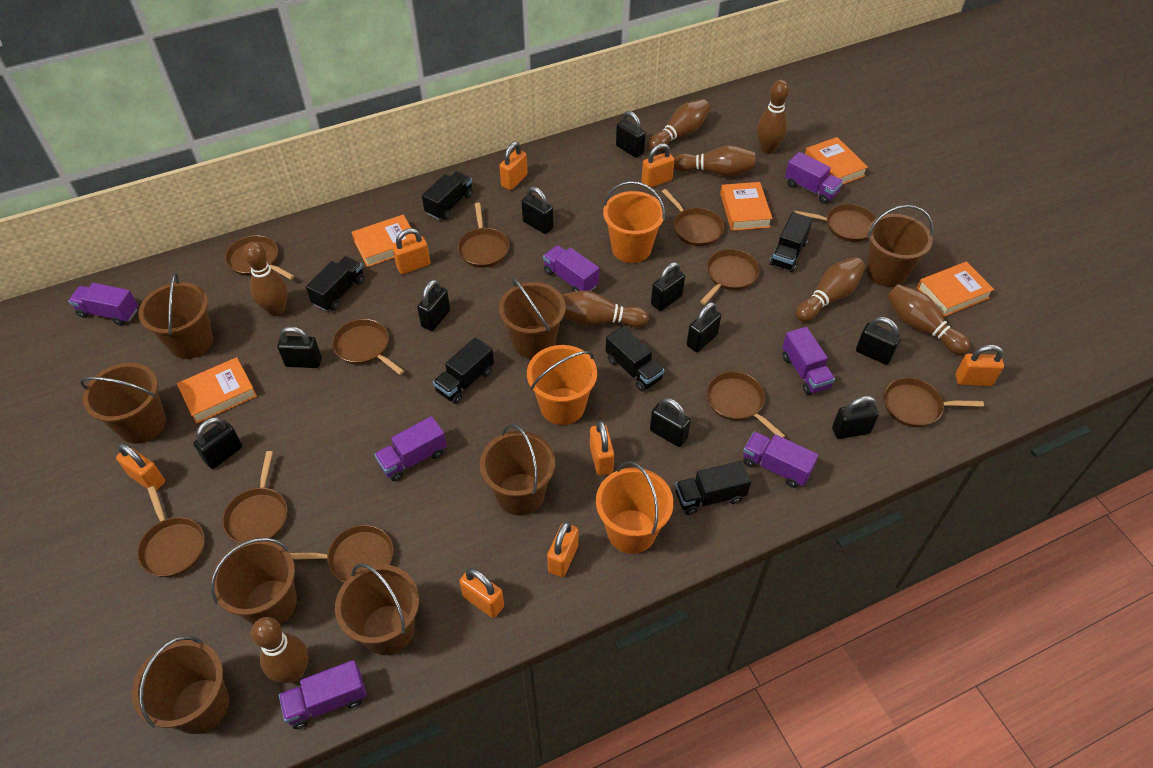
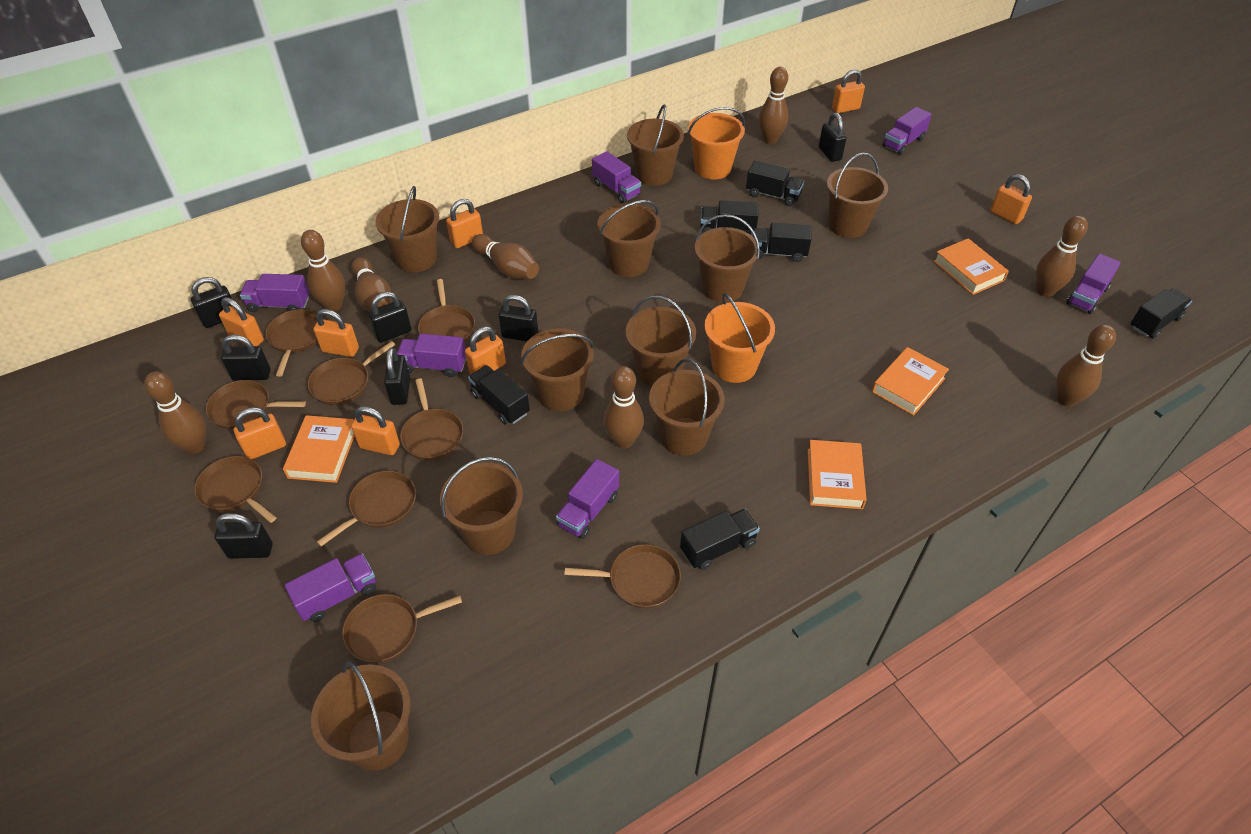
black padlock: [193,417,242,469] [277,326,322,368] [417,279,450,331] [522,187,554,234] [616,111,646,158] [650,398,691,447] [651,262,685,311] [687,302,721,352] [832,396,879,439] [856,317,901,365] = 10 -> [191,277,232,328] [215,513,273,559] [221,335,271,381] [368,292,411,343] [384,347,410,405] [499,295,538,341] [819,112,847,162] = 7
brown bucket: [80,363,166,444] [132,636,229,734] [139,272,213,359] [210,538,297,625] [335,563,419,655] [480,424,555,515] [499,278,566,359] [866,205,933,287] = 8 -> [311,662,411,771] [375,186,439,272] [440,457,523,555] [521,328,594,411] [597,200,660,277] [626,295,696,387] [627,104,684,186] [649,358,725,456] [694,214,760,303] [827,153,888,238] = 10
brown pan: [137,486,205,577] [222,451,287,543] [225,235,294,280] [290,525,393,583] [332,319,404,375] [458,203,509,268] [662,189,724,246] [700,249,760,305] [706,371,785,438] [795,204,876,242] [884,378,984,427] = 11 -> [194,456,276,523] [206,380,306,429] [265,309,318,376] [307,341,395,405] [317,471,416,546] [342,594,462,663] [400,379,463,460] [418,279,475,342] [565,544,681,608] = 9
orange book: [177,357,257,424] [351,215,416,267] [720,182,773,231] [805,137,868,184] [917,261,994,317] = 5 -> [283,415,354,483] [808,440,867,509] [872,347,949,416] [933,238,1009,295] = 4
orange bucket: [527,345,597,425] [596,461,674,554] [603,181,665,263] = 3 -> [688,107,745,180] [704,293,775,383] = 2

